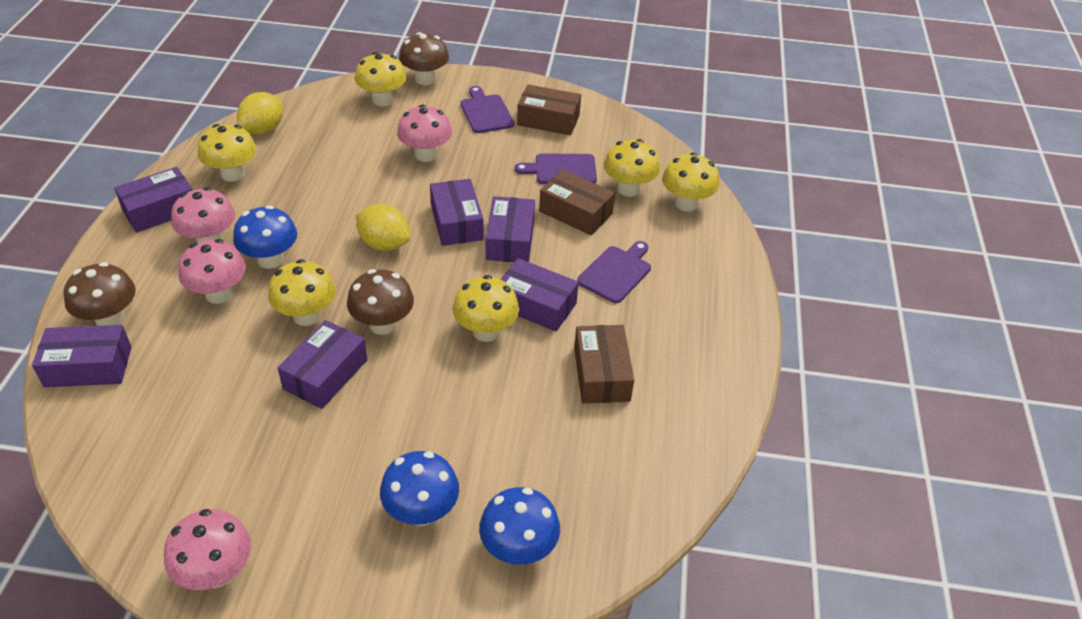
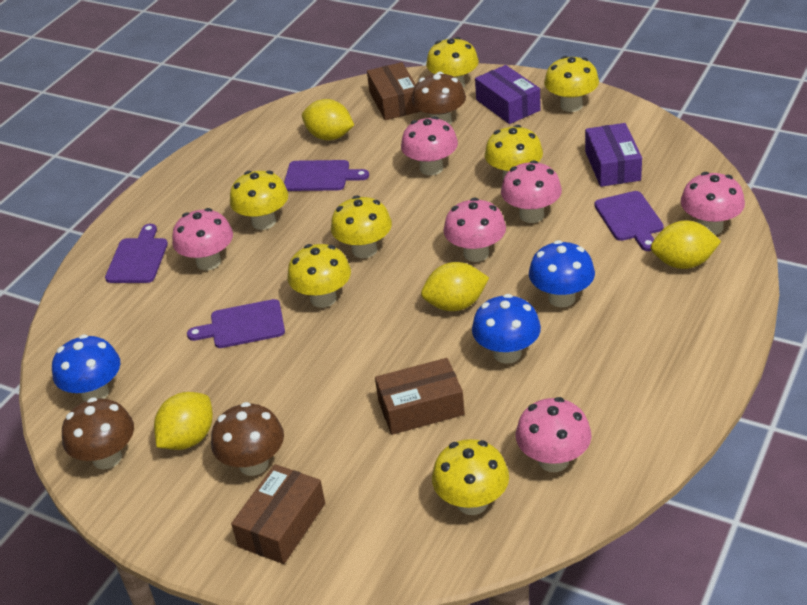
pink mushroom: [164,509,251,590] [171,187,235,243] [178,239,246,304] [397,104,452,162] = 4 -> [172,208,233,270] [401,116,458,175] [444,198,506,262] [501,160,562,223] [515,397,592,472] [681,172,745,235] = 6
purple box: [32,325,131,387] [114,167,193,233] [277,320,367,409] [430,179,484,246] [486,196,535,262] [500,258,579,332] = 6 -> [475,65,541,124] [585,123,642,187] = 2
purple cutting board: [460,86,514,133] [514,153,597,184] [577,241,651,303] = 3 -> [105,224,168,283] [187,299,285,348] [284,160,369,191] [594,191,664,251] = 4
yellow lemon: [237,92,283,134] [356,204,410,251] = 2 -> [154,392,213,450] [302,99,354,141] [421,262,489,311] [651,220,721,269] = 4
yellow mushroom: [198,124,256,182] [268,259,336,326] [355,52,407,106] [453,275,519,342] [604,139,660,197] [662,152,720,211] = 6 -> [230,171,288,230] [287,244,351,308] [331,195,392,258] [426,37,479,88] [432,439,509,515] [485,125,543,179] [544,56,599,112] = 7

